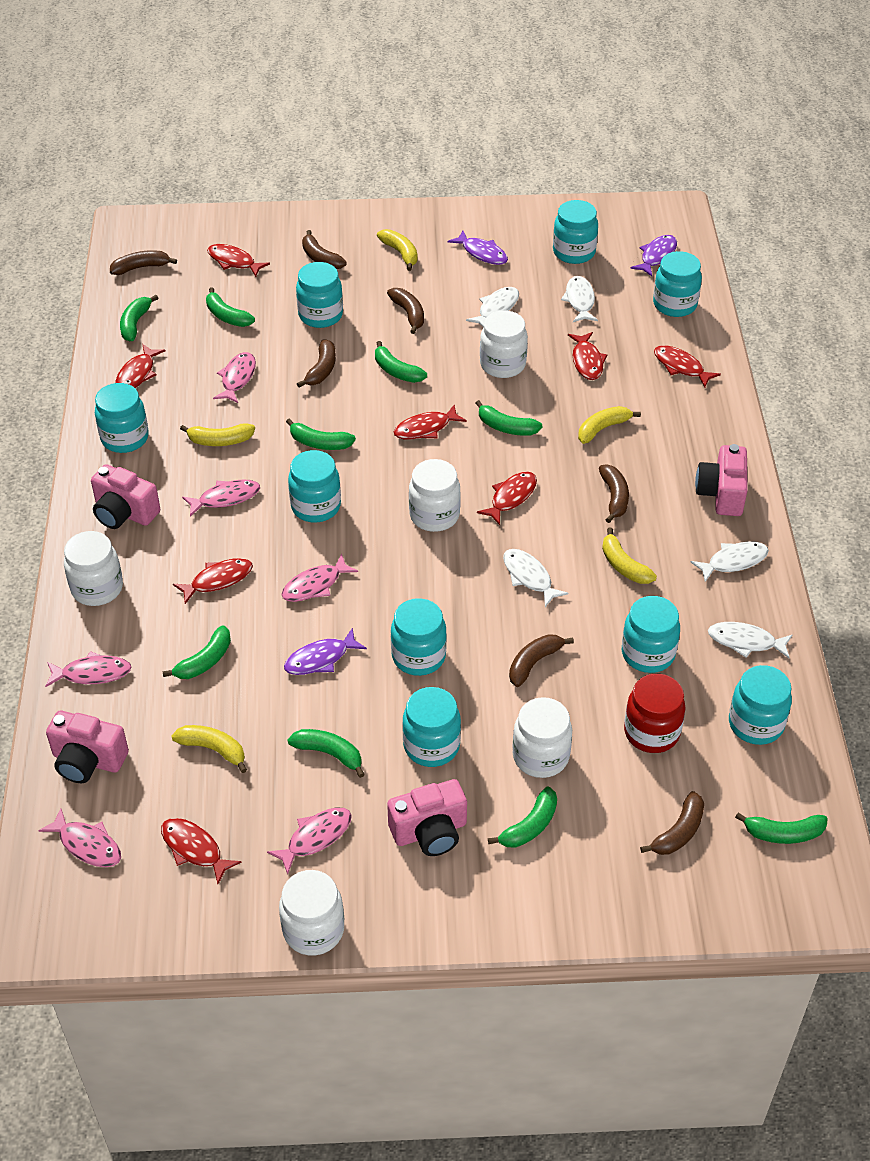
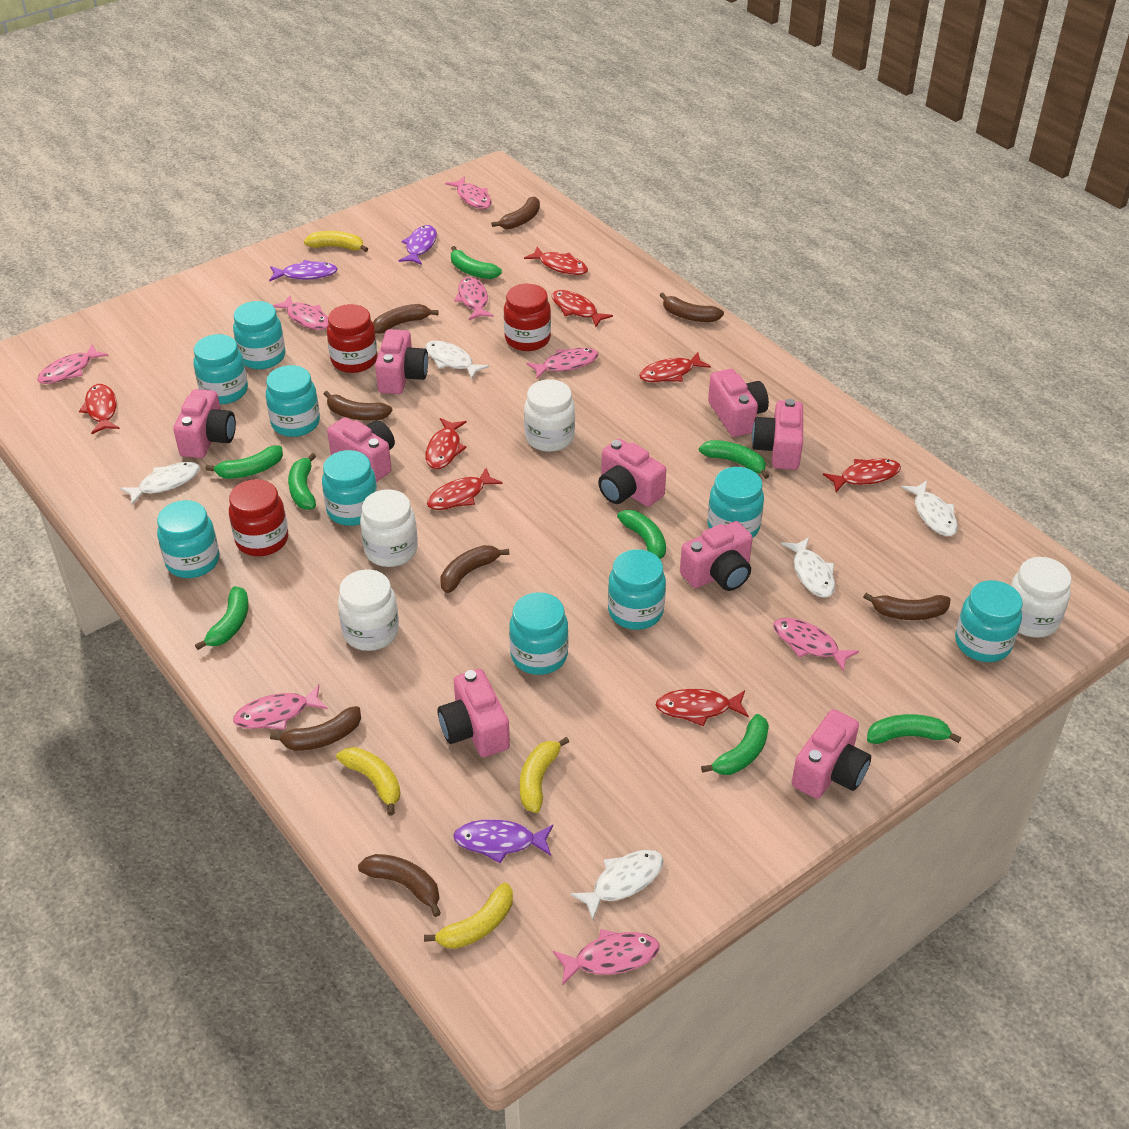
brown banana: [110,250,177,275] [297,339,336,388] [302,230,347,269] [387,288,424,334] [509,634,574,687] [599,464,629,523] [640,791,704,855] = 7 -> [270,706,361,751] [324,391,393,421] [358,854,441,917] [373,304,439,334] [440,545,509,593] [491,196,540,229] [660,293,724,322] [863,593,951,620] = 8
green banana: [120,295,158,341] [162,625,231,679] [206,287,255,327] [286,418,356,450] [287,729,365,778] [375,341,427,383] [476,400,542,436] [488,786,557,848] [735,813,828,844] = 9 -> [195,586,249,650] [206,446,283,479] [288,453,316,510] [451,246,502,279] [617,510,666,559] [699,440,769,479] [701,714,769,775] [867,714,961,744] = 8
pink camera: [46,711,129,783] [91,464,160,529] [387,779,467,856] [695,444,748,516] = 4 -> [173,389,236,458] [327,417,395,482] [375,329,428,394] [438,669,510,757] [598,439,666,507] [680,521,753,591] [708,369,769,437] [752,399,803,470] [792,709,871,799] = 9
pink fish: [38,808,121,867] [45,651,132,687] [182,479,260,517] [213,352,256,403] [267,807,352,875] [281,554,358,602] = 6 -> [37,344,108,384] [233,684,328,730] [272,295,329,330] [445,176,492,209] [454,277,494,320] [526,348,599,379] [553,929,659,986] [773,618,859,672] = 8
red jar: [624,674,685,753] = 1 -> [229,479,288,556] [327,304,377,373] [504,284,551,351] = 3
white jar: [64,531,123,606] [279,870,344,956] [409,459,461,532] [480,310,528,378] [512,697,572,778] = 5 -> [338,569,399,651] [360,489,418,567] [524,379,575,452] [1010,557,1071,638] = 4
yellow banana: [171,725,247,773] [180,423,255,446] [377,229,418,271] [578,406,641,444] [602,528,657,584] = 5 -> [304,231,368,252] [336,747,400,816] [424,883,513,949] [520,737,569,813] = 4

